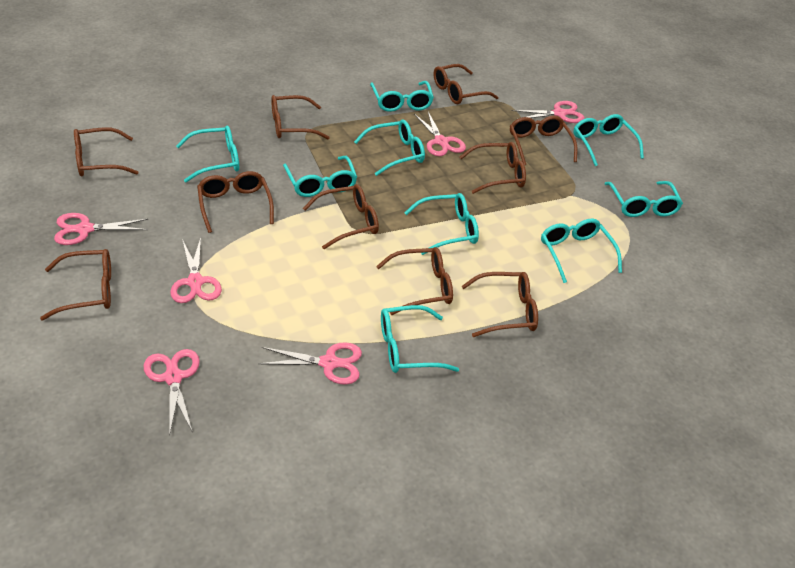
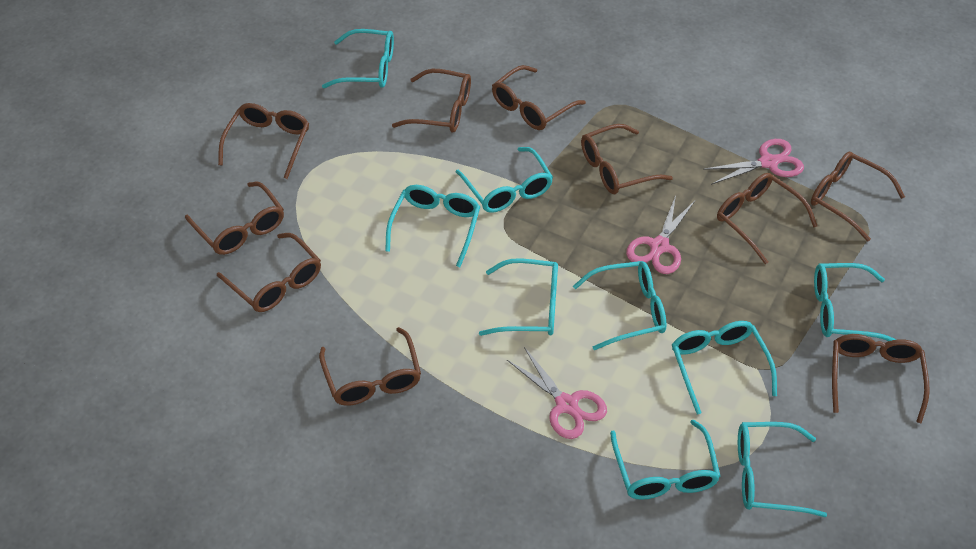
pink scissors: [54,213,149,245] [144,349,200,436] [170,237,222,303] [258,342,362,385] [414,112,466,156] [512,101,585,123] = 6 -> [507,347,607,439] [626,195,695,274] [703,139,804,185] = 3

